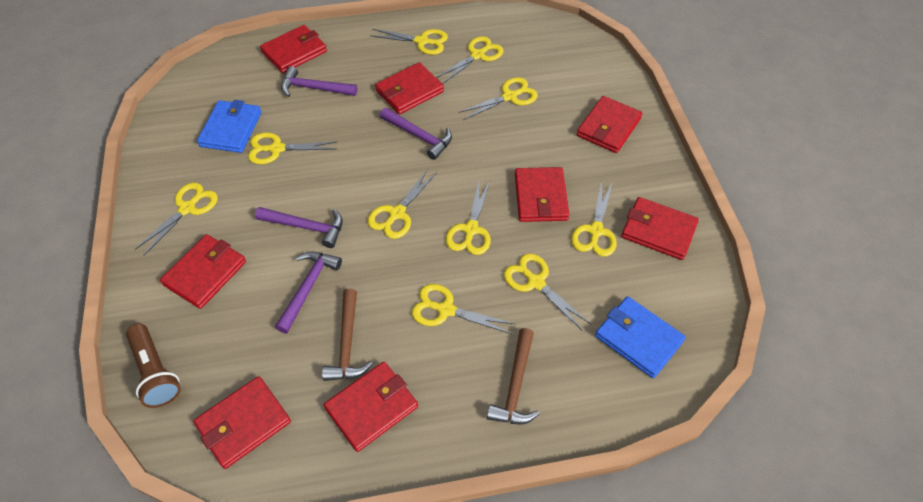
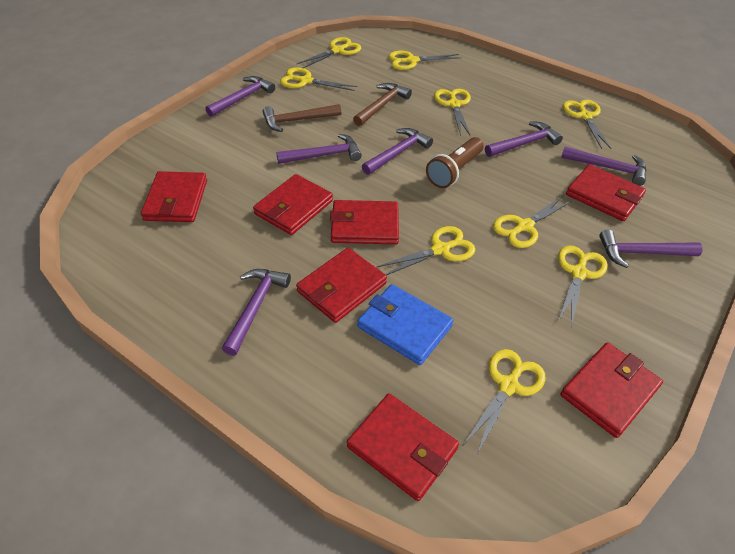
blue wallet: [197,100,262,153] [595,296,686,378] = 2 -> [357,284,453,365] = 1
purple hammer: [255,207,343,248] [275,251,342,333] [281,66,357,97] [380,108,452,160] = 4 -> [205,76,275,117] [222,269,291,356] [276,134,362,164] [362,128,433,175] [485,121,563,157] [561,146,646,186] [599,229,702,268] = 7
red wallet: [160,234,246,309] [193,376,291,469] [260,25,327,73] [324,362,418,452] [375,62,444,114] [515,167,570,222] [577,96,642,153] [621,197,699,260] = 8 -> [141,171,207,222] [253,174,333,235] [296,248,387,323] [330,200,399,244] [347,393,459,501] [560,342,663,438] [566,164,646,221] = 7
yellow scissors: [135,182,218,255] [248,132,336,164] [367,169,436,239] [370,29,448,55] [412,284,515,334] [436,36,504,84] [446,179,491,255] [458,77,538,120] [504,253,591,331] [571,182,617,257] = 10 -> [280,67,357,91] [297,37,361,68] [376,226,475,275] [388,51,462,70] [434,89,471,136] [463,349,545,454] [493,195,573,248] [558,246,607,327] [563,100,611,149] = 9

